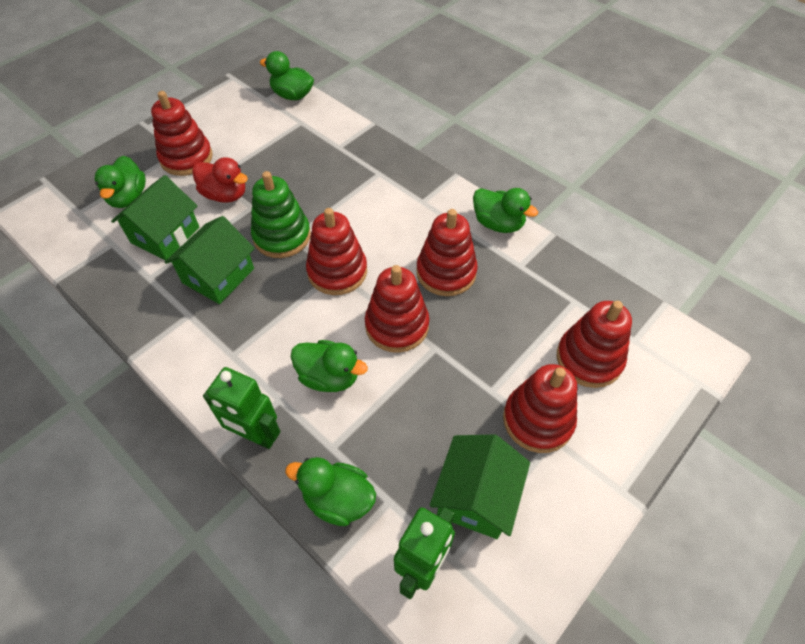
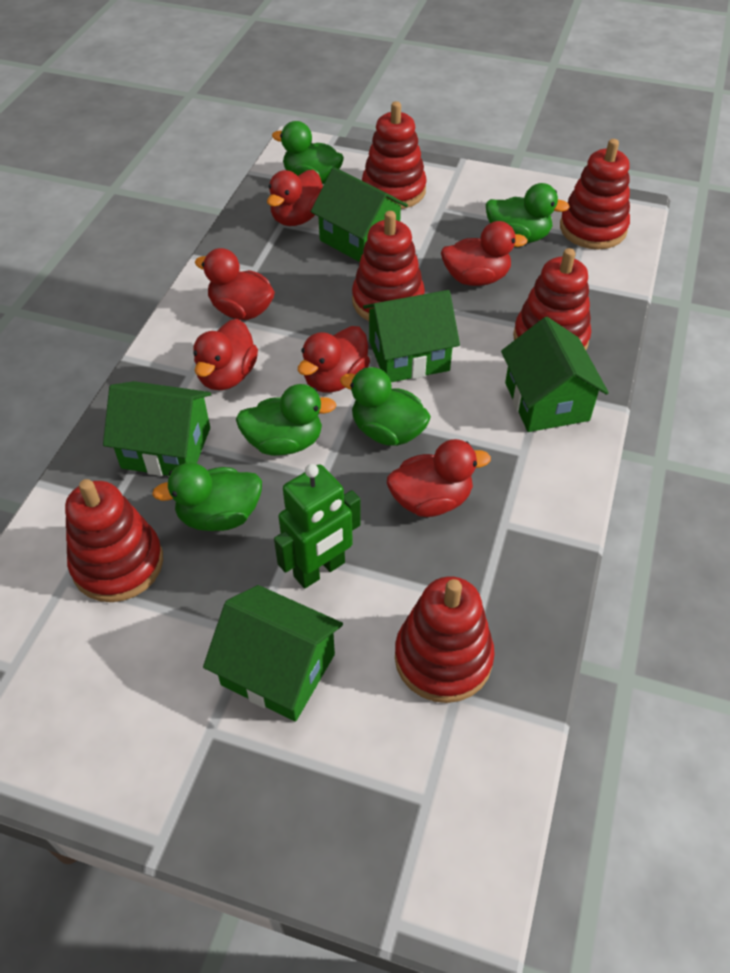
green house: [111,175,200,260] [165,216,255,304] [430,435,530,539] = 3 -> [103,381,211,476] [203,585,343,722] [311,167,408,262] [363,290,460,382] [501,317,609,432] = 5
green robot: [203,367,280,449] [394,507,455,599] = 2 -> [274,464,361,589] = 1
green stacking toy: [251,171,311,258] = 1 -> none = 0
red duck: [192,157,248,203] = 1 -> [193,319,258,390] [195,248,275,320] [267,170,323,226] [298,326,370,393] [387,439,491,517] [441,221,528,286] = 6

